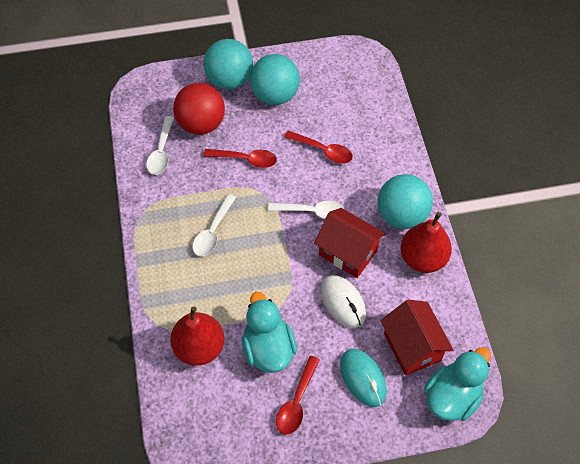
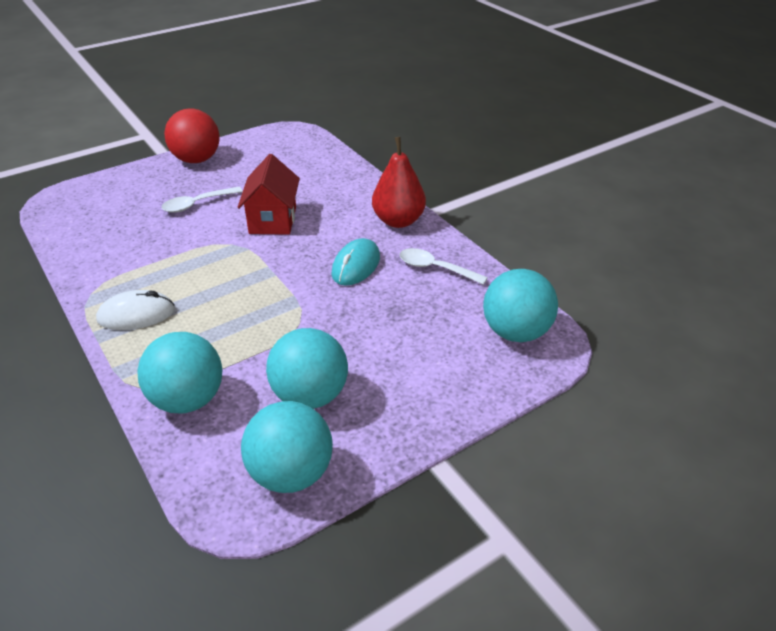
red house: [314,208,386,278] [380,300,453,376] = 2 -> [238,154,300,235] = 1
red pear: [170,307,224,366] [400,212,452,273] = 2 -> [372,137,426,228] = 1
red spoon: [204,149,277,168] [276,356,320,435] [284,130,353,164] = 3 -> none = 0
turquoise ball: [204,39,253,89] [250,54,300,105] [378,174,433,229] = 3 -> [137,332,223,414] [241,401,333,493] [266,328,348,409] [483,269,558,342] = 4
turquoise duck: [242,292,297,373] [424,347,491,421] = 2 -> none = 0
white spoon: [146,116,174,175] [192,194,236,257] [268,201,344,219] = 3 -> [162,187,243,213] [399,248,488,285] = 2

